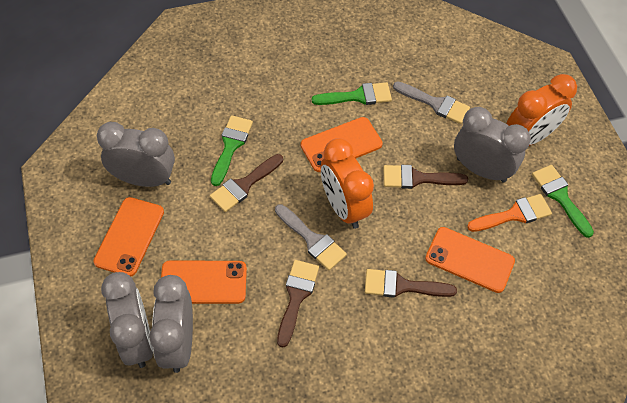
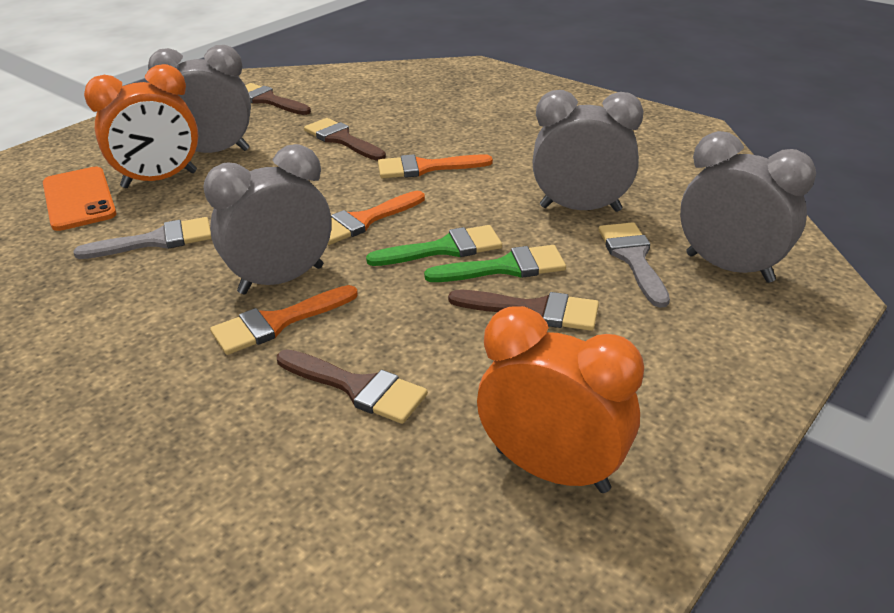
green brush: [211,115,253,186] [312,82,392,105] [532,165,594,238] = 3 -> [366,225,502,266] [424,245,566,282] = 2
orange brush: [467,194,552,232] = 1 -> [210,285,358,355] [328,191,425,245] [378,154,493,178] = 3
orange phone: [94,197,164,276] [161,260,247,304] [301,117,383,172] [425,227,515,293] = 4 -> [43,167,117,231] = 1

